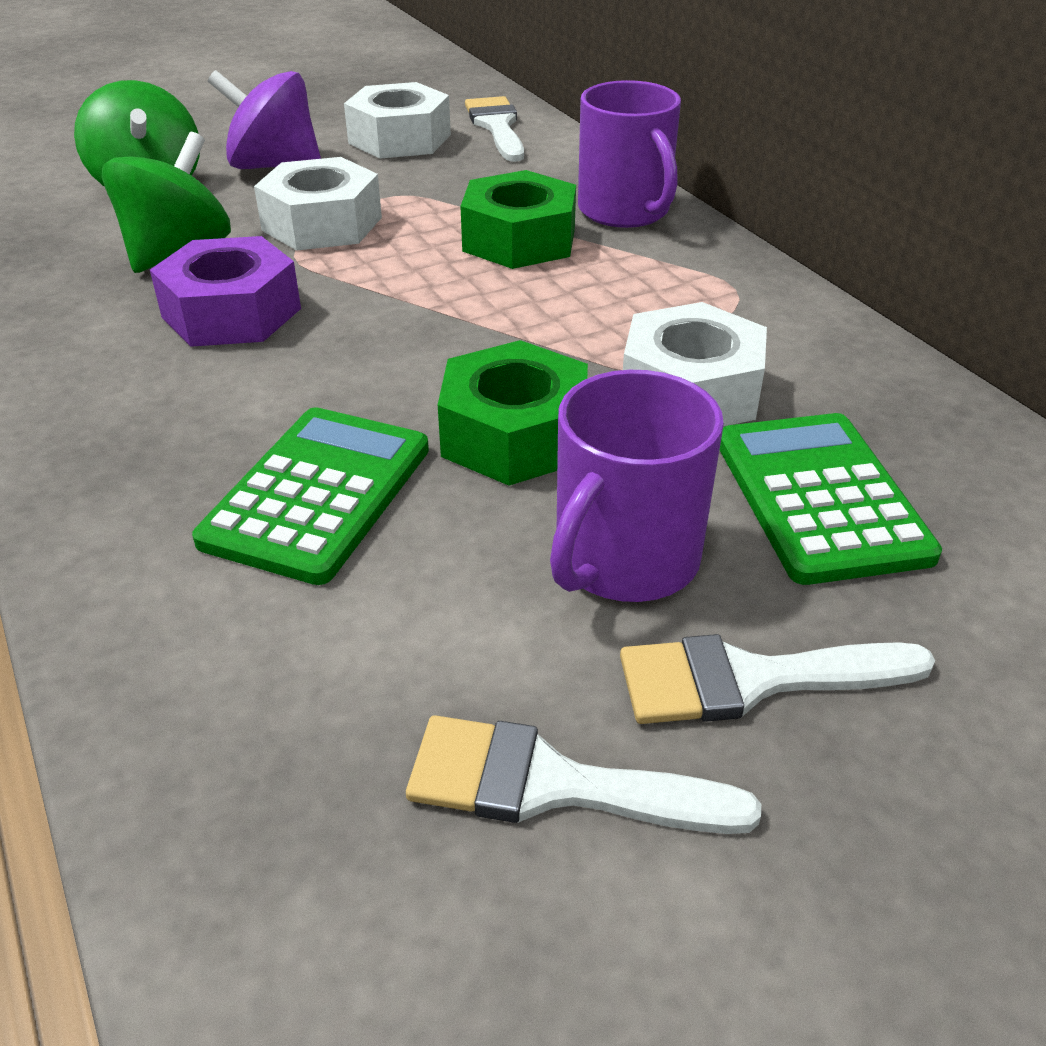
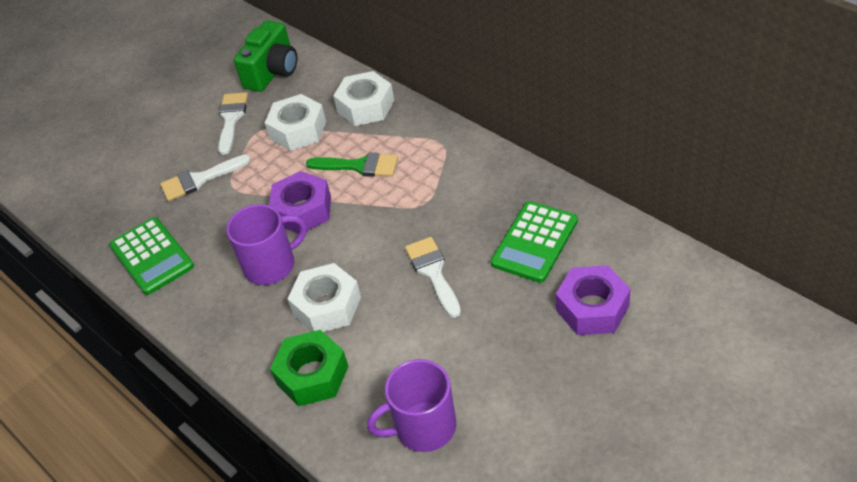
green brush: none = 0 -> [306,153,398,177] = 1
green camera: none = 0 -> [234,20,297,92] = 1
green nut: [438,340,588,486] [460,170,576,269] = 2 -> [270,330,349,406] = 1
green spinning top: [74,80,200,186] [102,132,231,273] = 2 -> none = 0
purple nut: [150,236,301,347] = 1 -> [269,171,331,234] [556,265,631,335] = 2
purple spinning top: [208,70,321,169] = 1 -> none = 0

